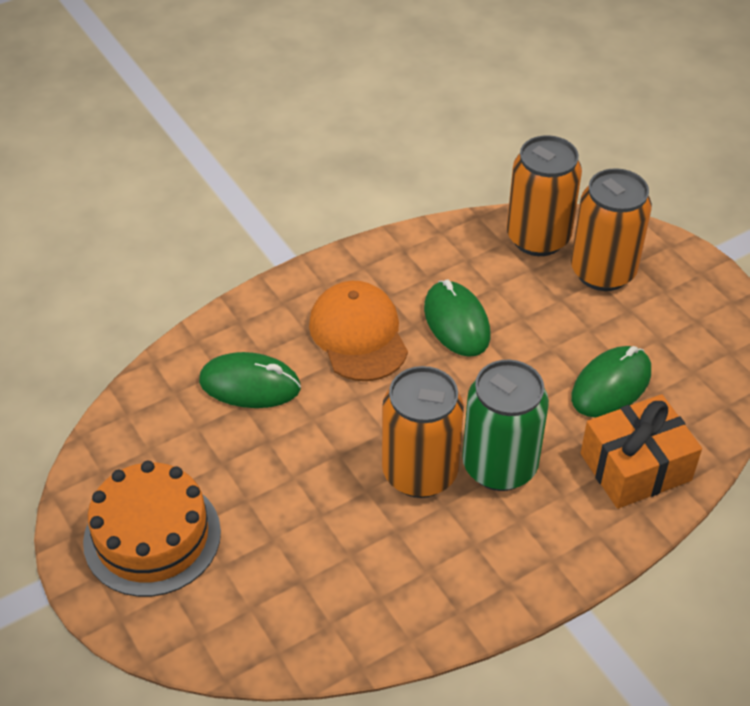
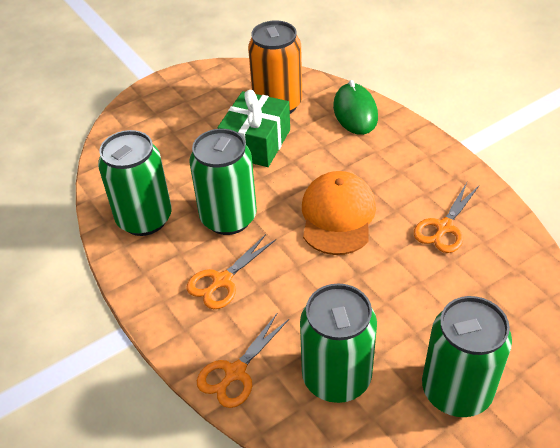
green can: [462,360,549,491] = 1 -> [98,130,172,236] [189,129,257,235] [300,284,377,403] [422,296,512,417] = 4
green gift: none = 0 -> [218,90,290,167] = 1
green mouse: [199,352,301,408] [424,280,490,357] [571,346,651,418] = 3 -> [333,80,378,135] = 1
orange cake: [83,461,221,597] = 1 -> none = 0
orange can: [382,366,464,498] [507,135,582,256] [571,168,652,291] = 3 -> [248,21,302,114] = 1
orange gift: [581,394,702,509] = 1 -> none = 0
orange scissors: none = 0 -> [187,234,276,309] [197,314,289,408] [414,183,479,253] = 3

